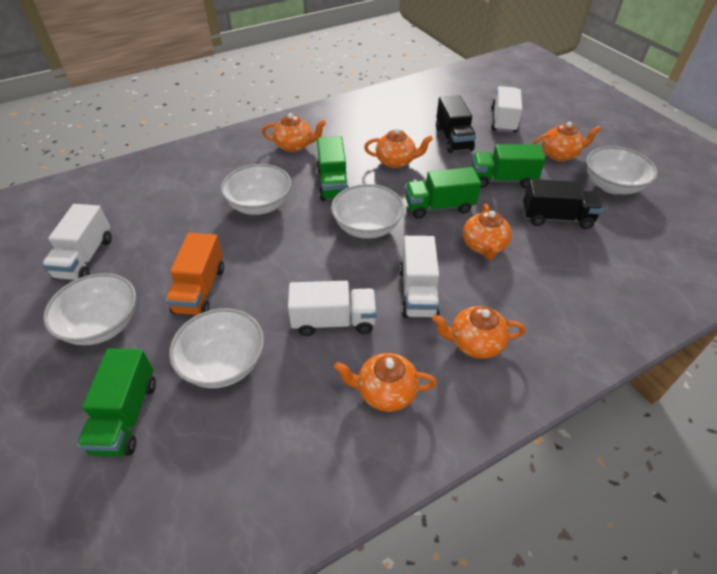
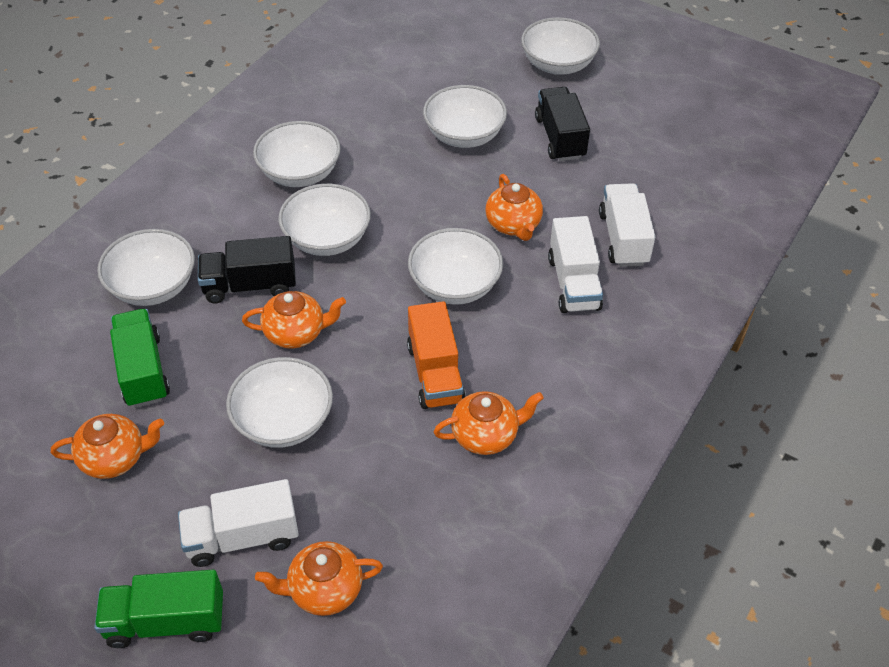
green truck: [77,348,156,457] [317,136,349,201] [405,167,481,219] [472,144,546,188] = 4 -> [94,570,223,648] [110,309,170,408] = 2
orange teapot: [262,113,326,153] [334,353,437,412] [364,128,433,169] [432,306,526,359] [463,204,512,260] [533,122,601,162] = 6 -> [51,414,164,479] [242,291,346,348] [255,541,383,616] [433,391,544,455] [485,174,543,241] = 5
white bowl: [43,273,136,345] [169,308,264,388] [221,164,291,215] [331,184,404,239] [586,146,658,194] = 5 -> [97,229,195,306] [226,357,333,448] [253,121,341,187] [278,184,371,256] [408,228,503,305] [423,85,507,148] [521,17,600,75] = 7
white truck: [42,204,112,280] [288,281,377,336] [400,236,440,318] [491,86,522,133] = 4 -> [178,479,299,567] [548,216,603,313] [599,183,655,267] = 3

